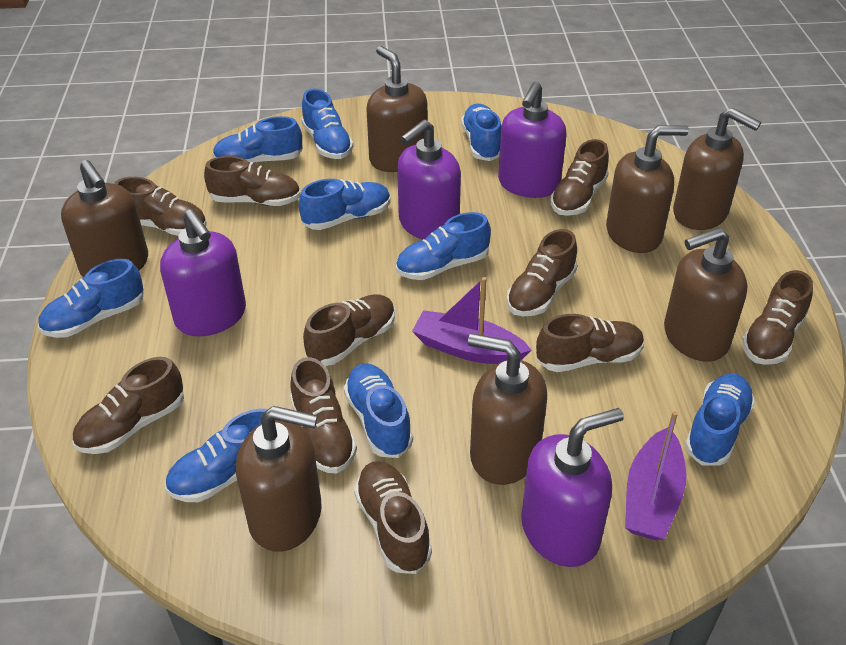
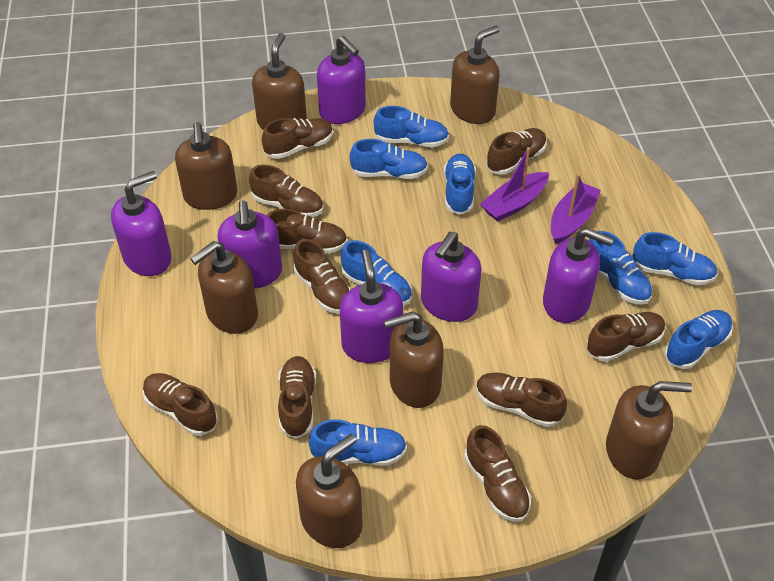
blue shoe: [38,259,143,338] [165,409,268,502] [213,116,303,163] [298,179,391,230] [301,88,353,159] [344,363,413,458] [396,212,491,280] [461,104,501,161] [685,373,755,466] = 9 -> [308,419,407,466] [341,240,412,306] [350,139,428,179] [374,106,449,147] [444,153,476,215] [589,231,652,305] [632,232,718,286] [664,310,733,369] = 8
purple soap dispenser: [160,209,246,336] [397,119,461,239] [498,81,567,198] [521,408,624,567] = 4 -> [111,171,172,276] [218,200,282,289] [317,36,366,124] [340,250,403,363] [421,232,482,322] [543,228,614,323] = 6

